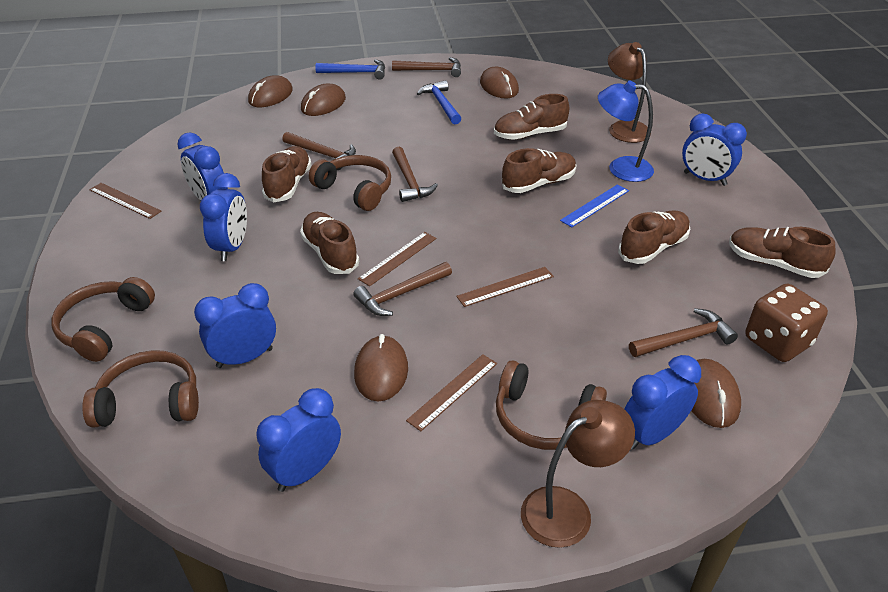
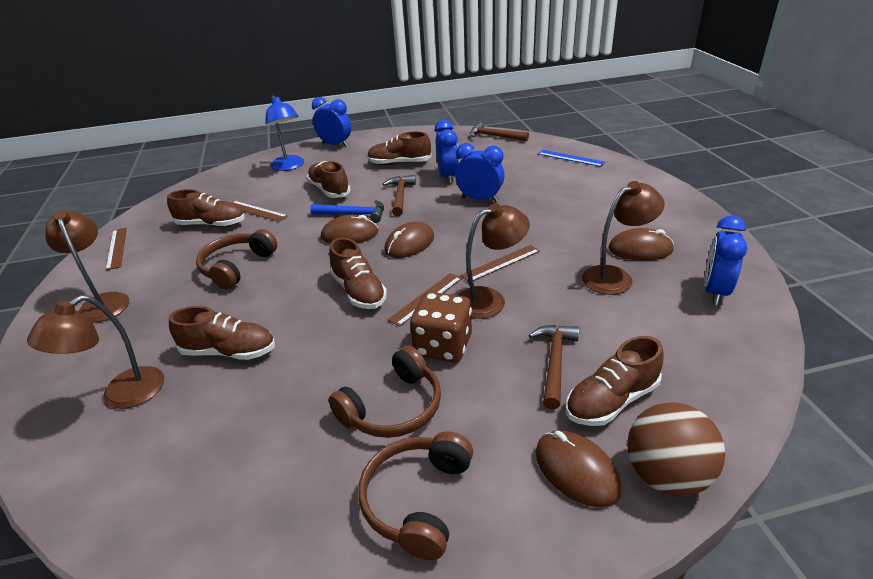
blue clock: [177,133,228,201] [194,283,276,368] [200,173,247,261] [256,388,341,492] [625,355,701,450] [682,113,747,186] = 6 -> [312,97,351,147] [435,120,459,184] [455,143,505,202] [704,215,747,305] = 4
blue hammer: [315,59,385,80] [417,80,461,125] = 2 -> [310,200,384,223] = 1
brown ball: none = 0 -> [627,402,725,496] = 1
brown hammer: [283,132,356,170] [353,262,452,316] [392,57,461,77] [392,147,438,202] [629,308,738,357] = 5 -> [383,175,416,216] [470,122,529,141] [529,325,579,409] = 3
brown headphones: [51,277,155,362] [82,350,199,427] [309,155,391,211] [496,360,607,450] = 4 -> [196,229,277,290] [329,346,441,438] [358,431,473,560] = 3
brown lamp: [521,400,635,548] [608,42,651,143] = 2 -> [27,295,164,409] [45,210,129,323] [458,203,530,319] [582,181,665,295] = 4
brown mouse: [248,75,293,107] [301,84,346,116] [354,334,408,401] [480,67,519,99] [691,359,741,428] = 5 -> [321,215,378,244] [384,221,434,258] [536,430,622,508] [609,228,674,261] = 4

